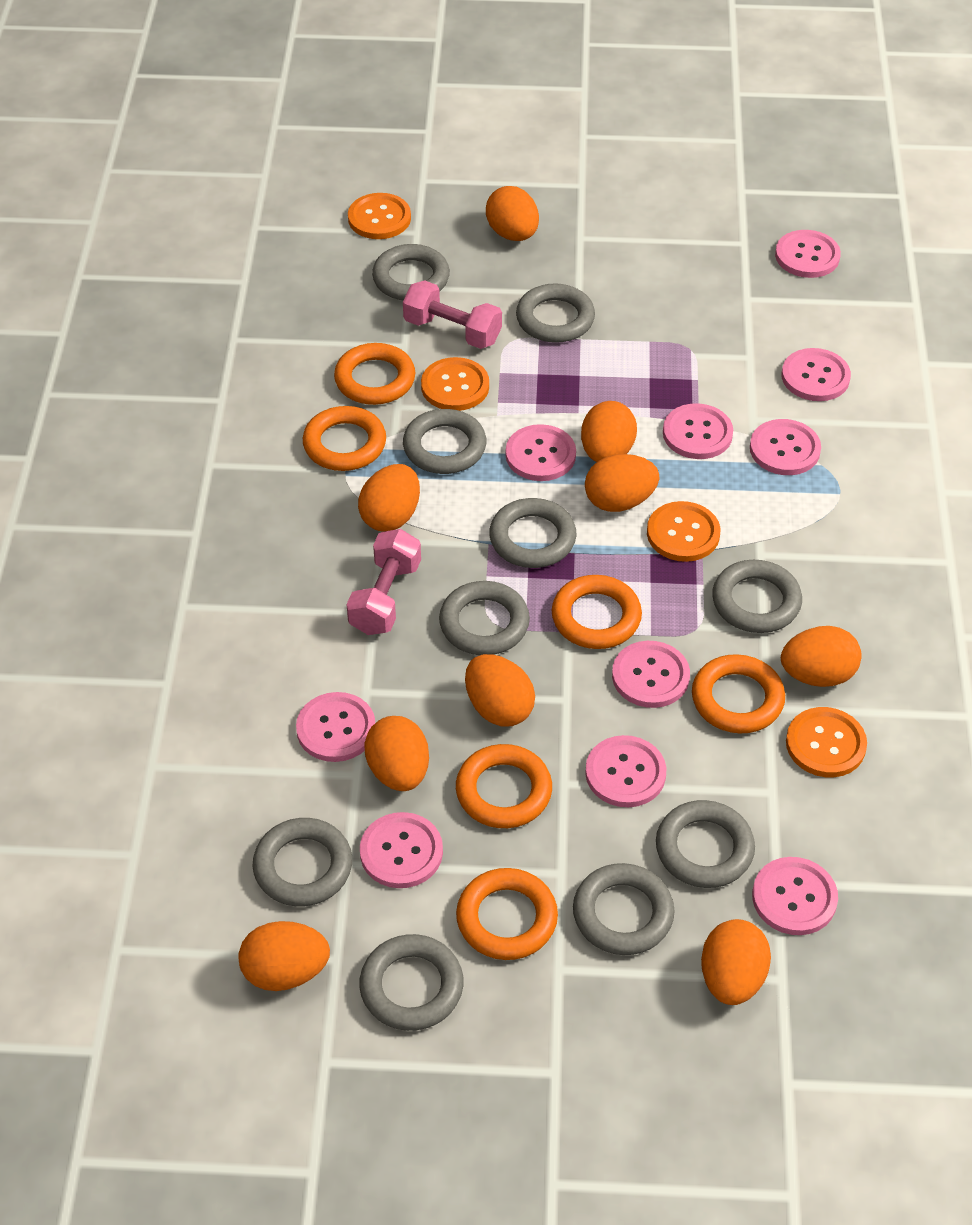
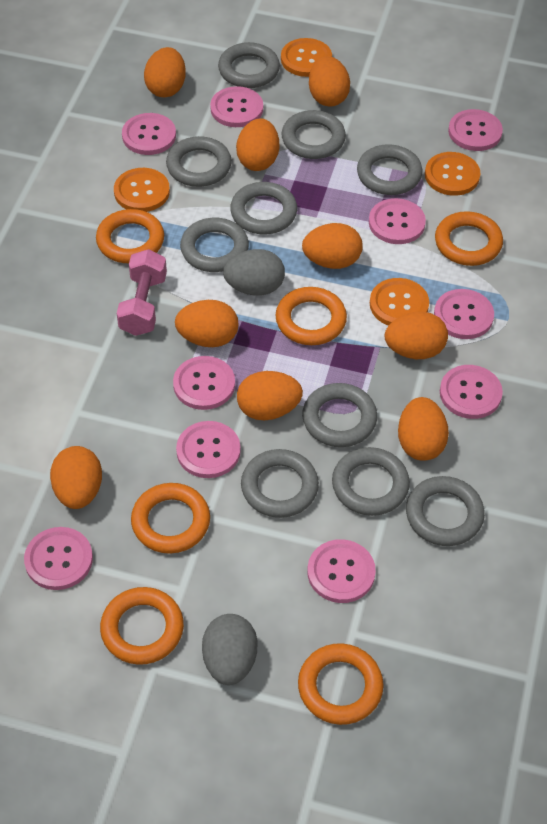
grey egg: none = 0 -> [202,614,257,685] [223,249,285,296] = 2
pink dumbbell: [346,529,421,635] [403,280,502,349] = 2 -> [117,249,167,336] = 1

